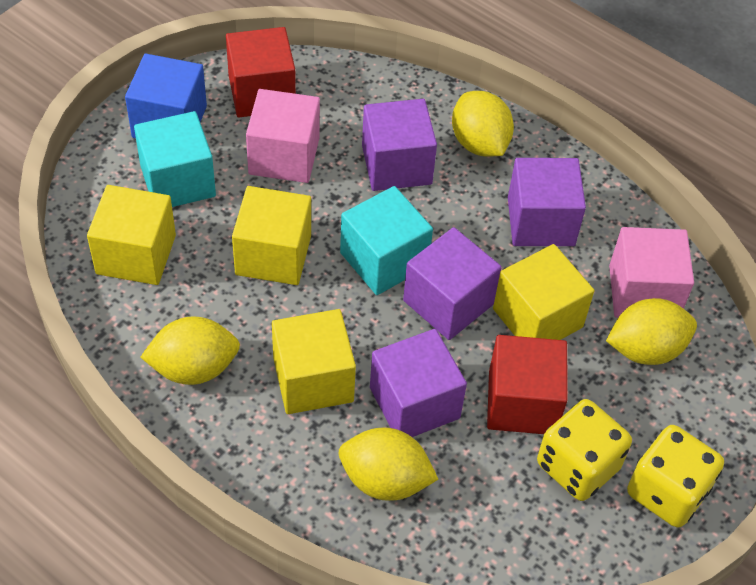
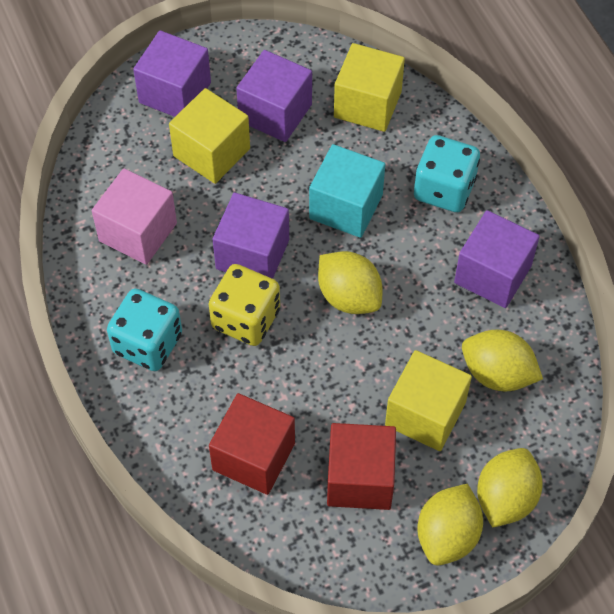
blue cube: [125,54,207,138] = 1 -> none = 0
pink cube: [246,89,320,183] [609,227,694,318] = 2 -> [92,169,177,265] = 1
turquoise cube: [134,111,216,207] [340,186,433,295] = 2 -> [309,144,385,238] = 1
turquoise dice: none = 0 -> [107,288,182,371] [414,135,480,212] = 2
yellow cube: [87,185,176,285] [232,186,311,285] [272,309,356,414] [493,244,594,340] = 4 -> [169,88,250,184] [334,43,405,132] [385,350,472,451] = 3
yellow dice: [537,399,632,501] [627,425,724,528] = 2 -> [209,264,280,346] = 1

